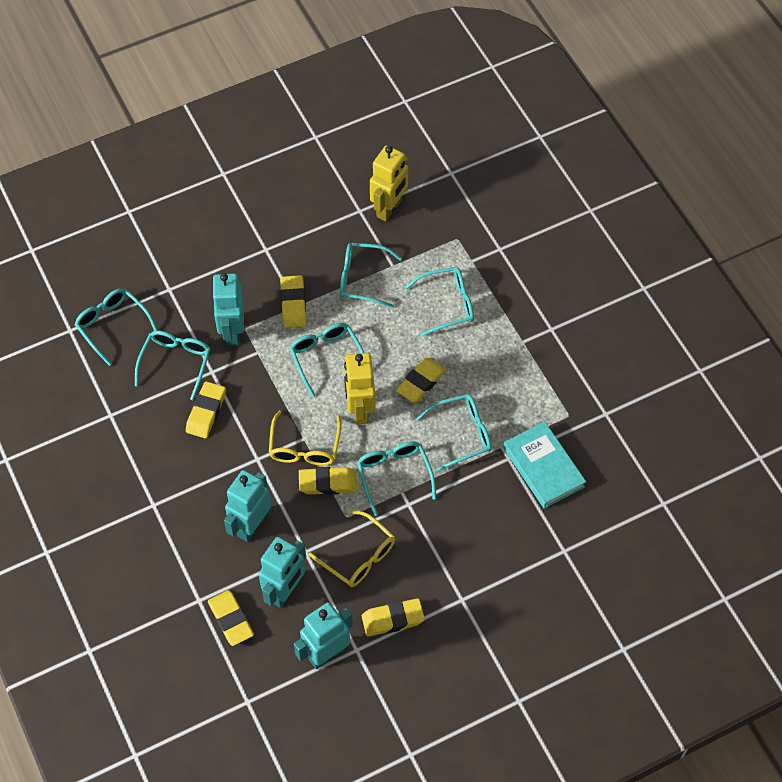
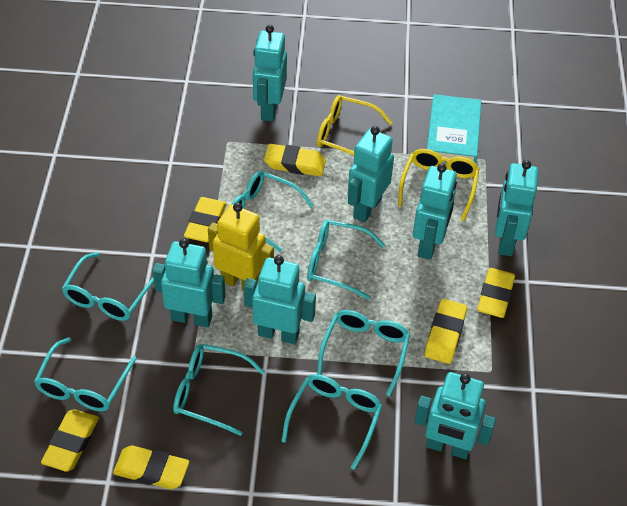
turquoise robot: [212,273,244,346] [224,470,272,542] [259,537,306,608] [294,602,353,669] = 4 -> [152,239,226,328] [244,255,316,344] [253,25,287,122] [347,126,394,223] [413,163,457,260] [414,372,496,459] [495,160,538,256] = 7
yellow robot: [344,353,376,425] [370,145,409,221] = 2 -> [208,202,274,291] = 1

